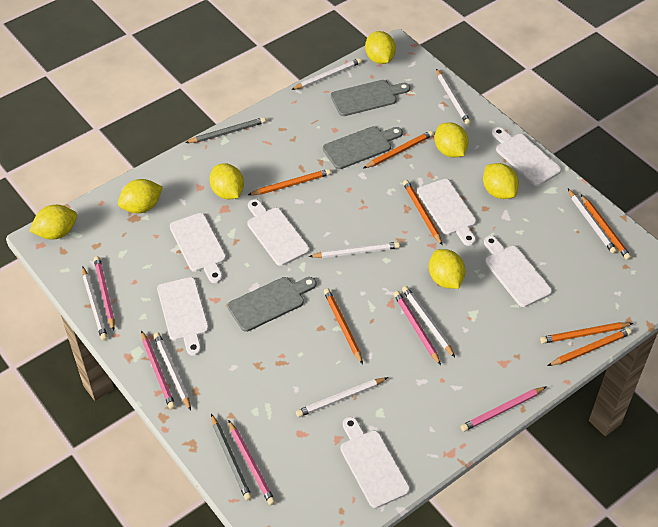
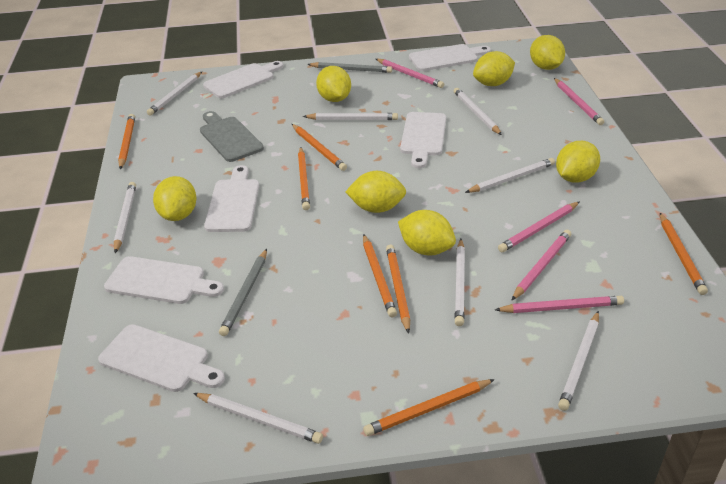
grey cutting board: [228,277,316,332] [323,126,403,169] [331,80,410,116] = 3 -> [200,111,264,162] = 1
white cutting board: [157,277,209,356] [170,213,226,283] [247,199,310,266] [341,417,410,508] [417,179,477,246] [484,236,552,307] [492,127,561,186] = 7 -> [98,324,225,392] [104,256,224,304] [203,61,283,98] [204,165,259,232] [400,112,446,168] [409,44,491,71] = 6

